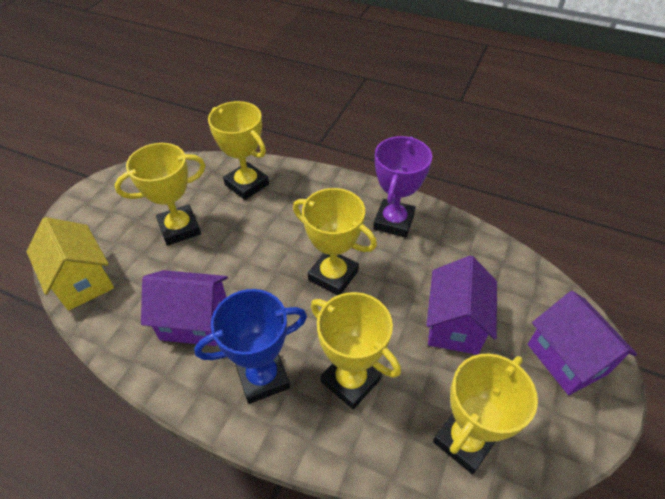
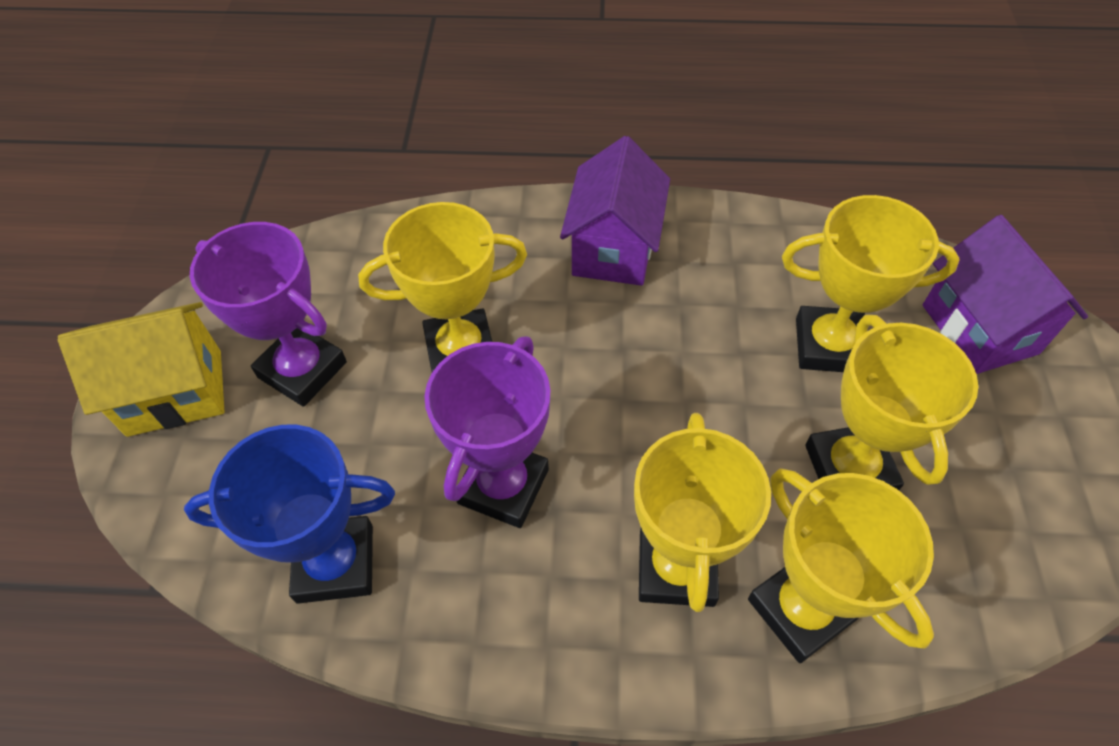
purple house: [141,270,228,346] [426,256,497,355] [528,291,637,395] = 3 -> [560,136,670,286] [923,215,1088,374] = 2
purple trophy: [373,136,432,238] = 1 -> [190,222,347,407] [424,336,550,528] = 2

